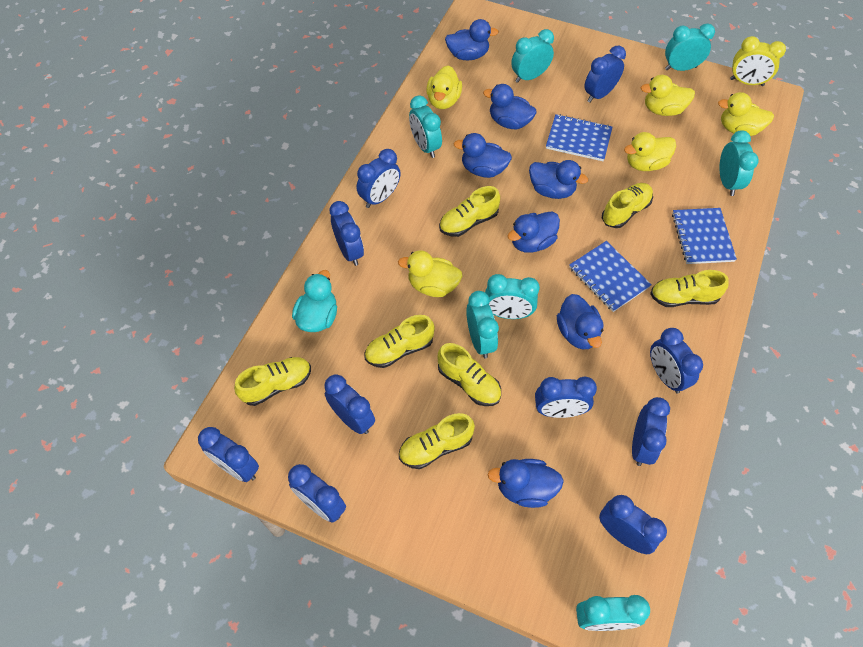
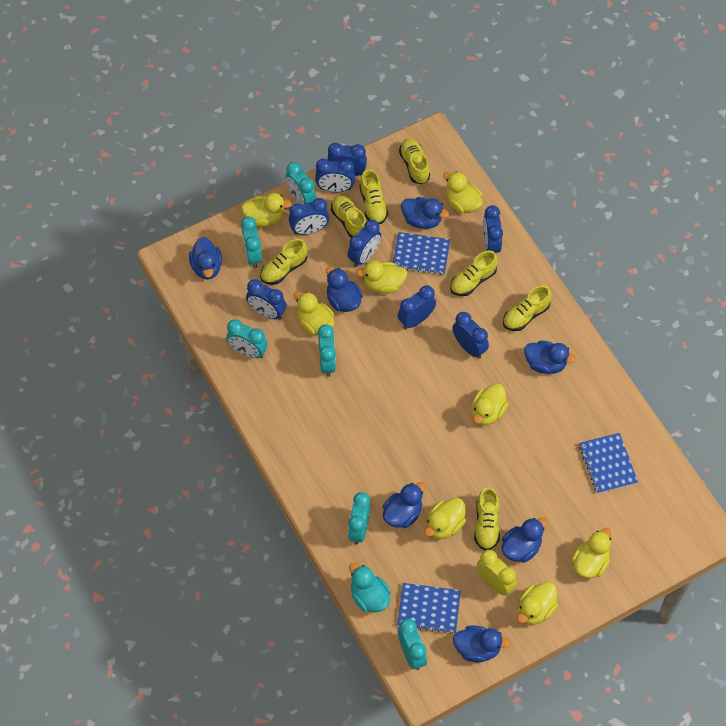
blue clock: [198,427,259,482] [288,464,346,523] [324,374,375,434] [329,201,364,266] [357,149,401,208] [535,377,597,418] [584,45,626,102] [599,495,667,554] [632,397,670,466] [650,328,703,394] = 10 -> [246,279,286,320] [289,198,329,235] [315,159,355,193] [327,143,367,176] [348,220,381,267] [397,285,436,329] [452,312,489,359] [483,205,503,253] = 8
turquoise clock: [409,95,442,158] [466,291,499,358] [485,274,540,319] [511,29,554,83] [576,595,650,631] [665,23,715,71] [719,130,759,196] = 7 -> [226,319,268,358] [241,216,262,268] [285,162,317,205] [318,324,336,377] [348,492,370,544] [398,619,427,670] = 6
yellow duck: [398,250,463,297] [426,65,462,109] [624,132,676,171] [641,75,695,116] [718,92,774,136] = 5 -> [241,193,292,227] [293,292,335,335] [356,260,407,294] [424,498,466,539] [443,172,483,213] [472,383,508,426] [517,582,558,625] [571,528,611,578] = 8

